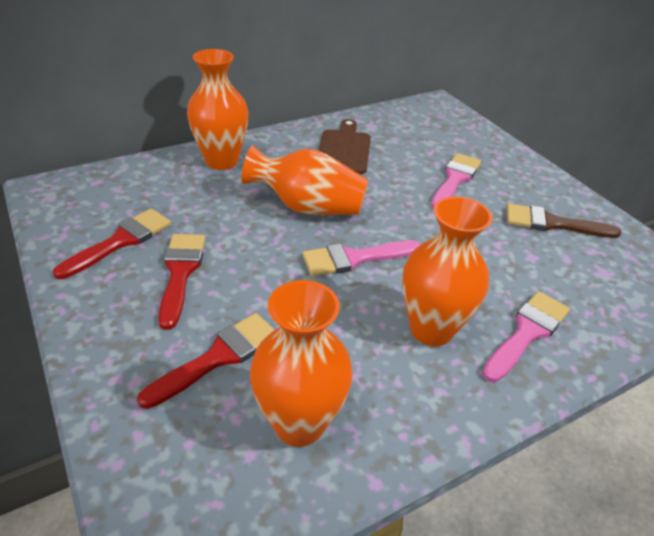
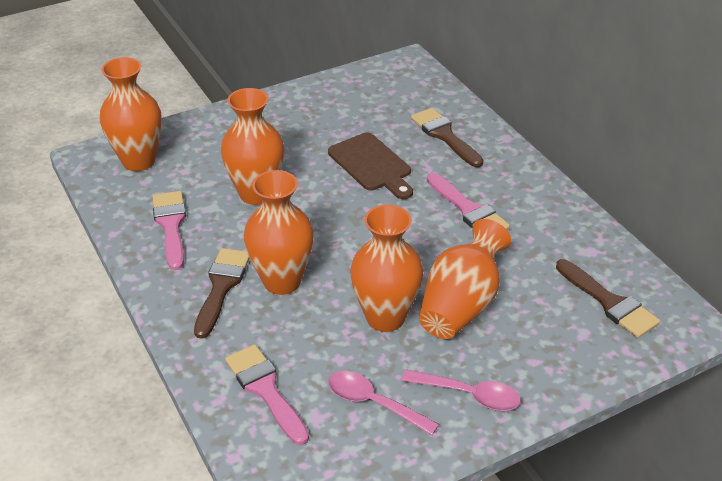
brown brush: [507,203,622,238] = 1 -> [194,248,250,339] [411,108,484,167] [556,259,660,338] = 3
orange vase: [187,49,249,170] [241,145,368,215] [250,280,353,447] [402,196,492,346] = 4 -> [100,57,162,171] [221,88,284,205] [244,170,314,295] [350,204,423,332] [419,219,511,339] = 5
pink spoon: none = 0 -> [328,371,439,435] [401,370,521,411] = 2
red brush: [53,209,171,279] [137,313,274,409] [158,234,206,330] = 3 -> none = 0

